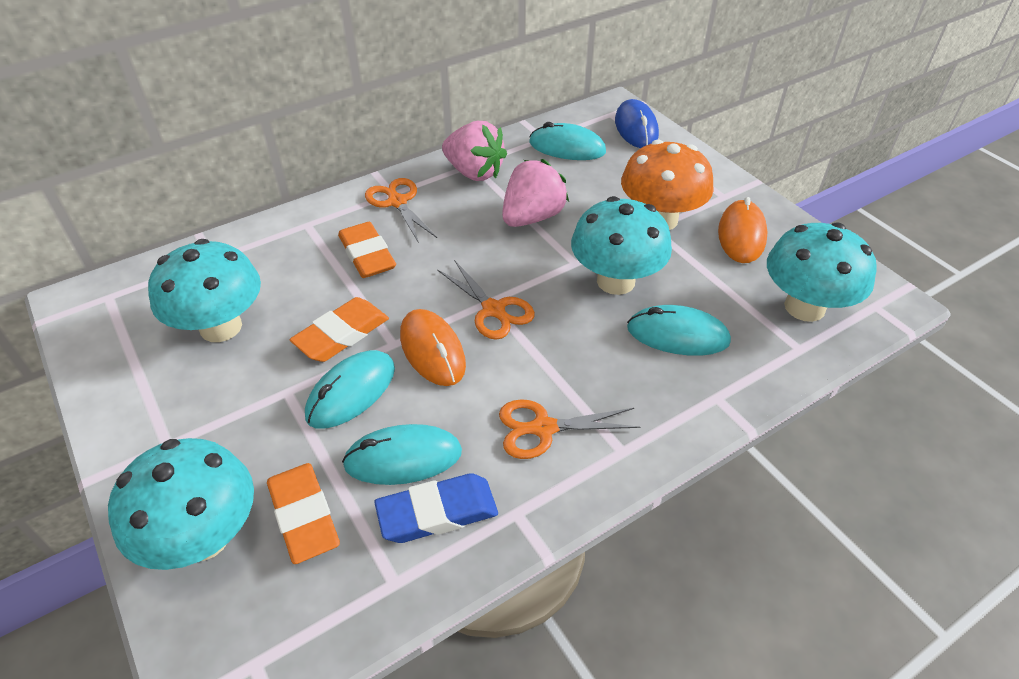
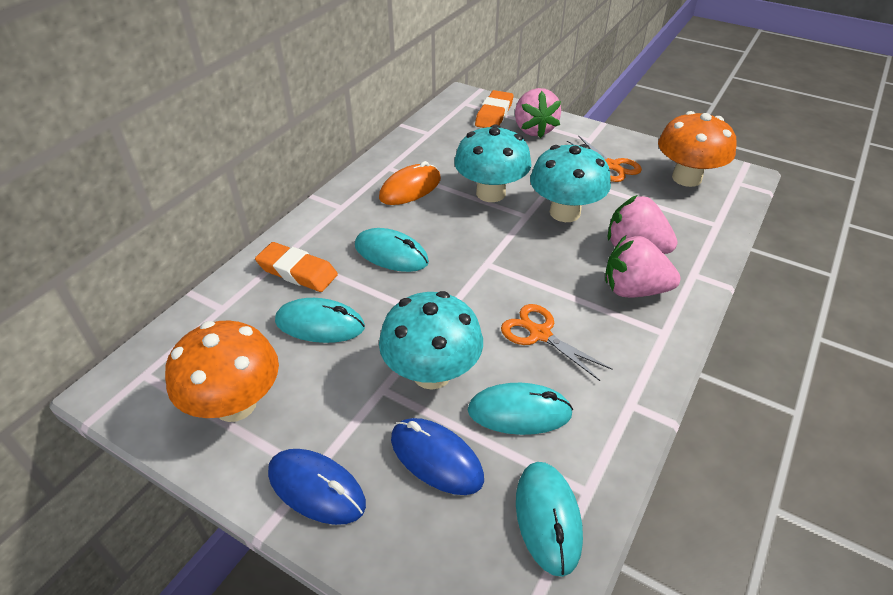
blue eraser: [374,473,498,543] = 1 -> none = 0
blue mouse: [615,99,659,148] = 1 -> [268,449,366,525] [391,418,484,495] = 2
orange eraser: [267,463,340,564] [290,297,389,362] [338,222,396,278] = 3 -> [255,242,338,292] [475,90,513,128] = 2
orange mouse: [400,309,466,386] [718,197,768,263] = 2 -> [379,161,441,205] = 1
orange mushroom: [621,140,714,230] = 1 -> [165,320,279,422] [658,111,737,187] = 2
orange scissors: [365,178,437,243] [437,260,535,340] [499,399,640,459] = 3 -> [501,304,612,381] [567,135,642,182] = 2
pink strawberry: [442,121,507,181] [502,159,569,227] = 2 -> [515,88,561,138] [605,235,681,298] [608,195,678,254] = 3
turquoise mushroom: [108,438,254,570] [148,239,261,342] [571,196,672,295] [767,222,877,322] = 4 -> [379,291,483,390] [454,124,532,202] [530,144,611,222] = 3

